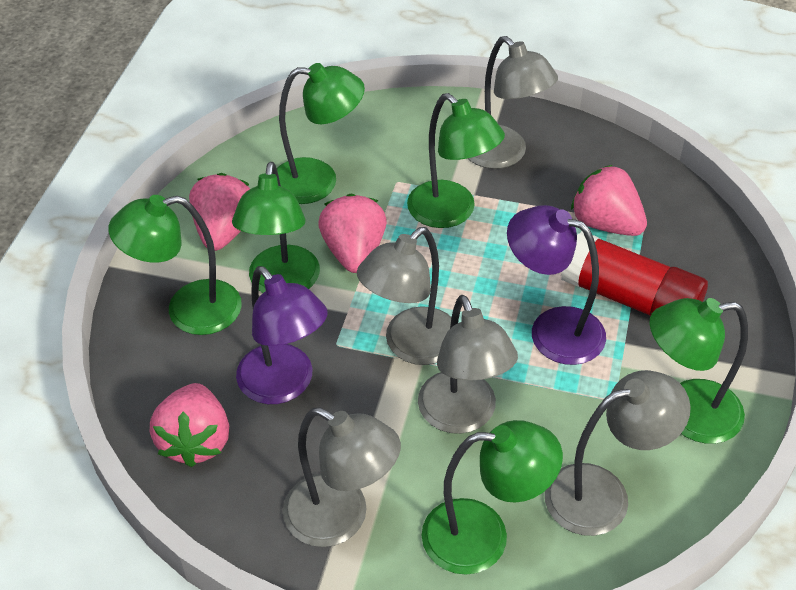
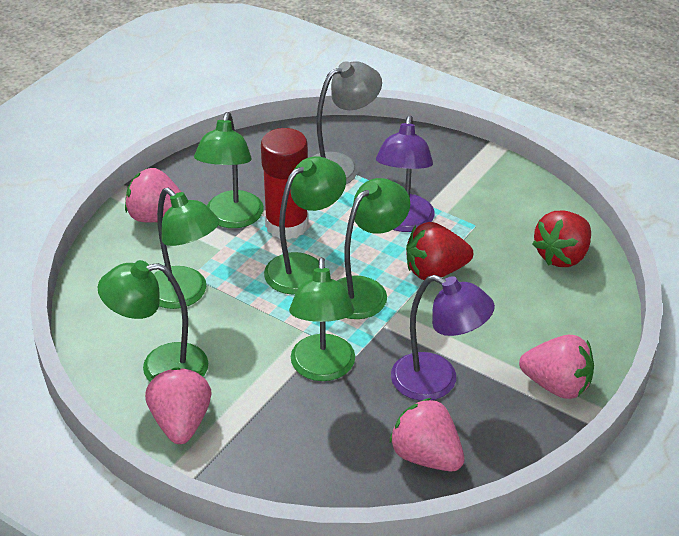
grey lamp: [283,408,401,547] [357,227,451,365] [418,295,518,434] [468,36,558,169] [545,370,691,536] = 5 -> [312,61,382,184] = 1
red strawberry: none = 0 -> [406,222,473,280] [533,211,591,267] = 2

